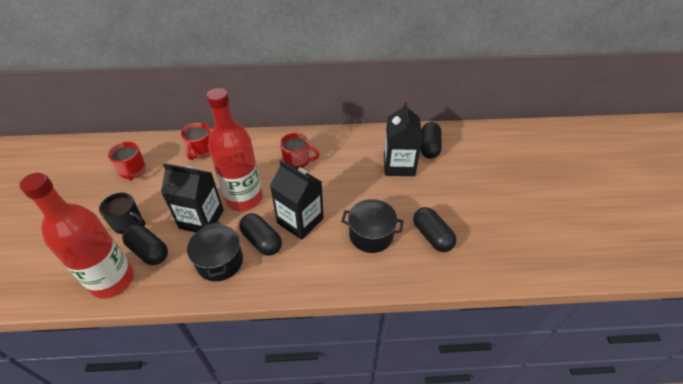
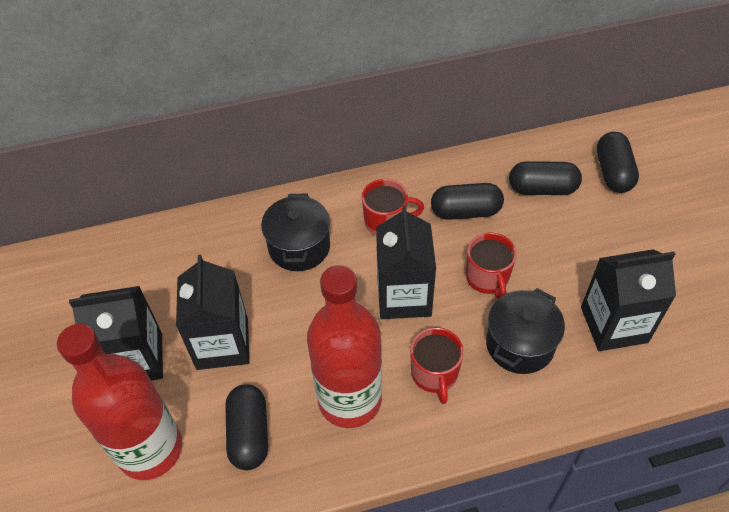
black carton: [161,163,224,232] [270,160,324,240] [384,102,423,176] = 3 -> [69,286,163,380] [176,255,249,370] [376,205,436,319] [581,249,676,351] = 4
black mug: [99,193,146,234] = 1 -> none = 0

